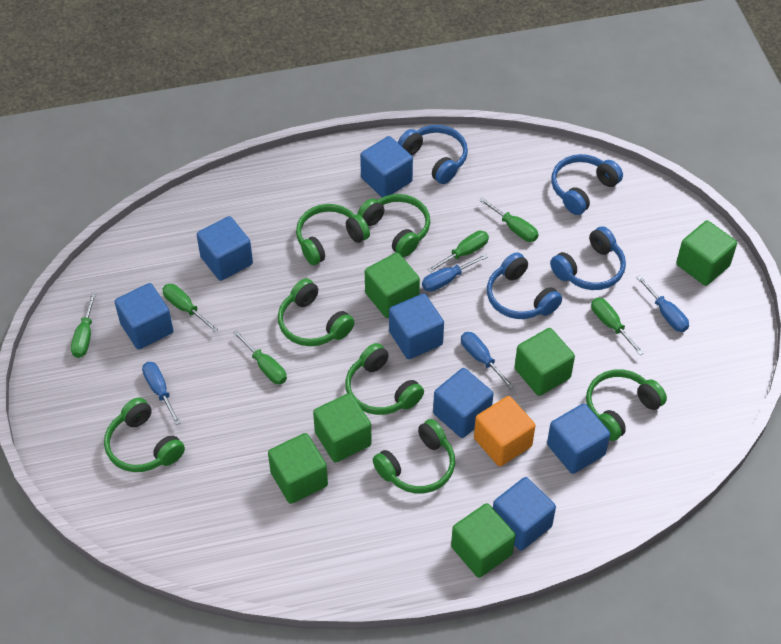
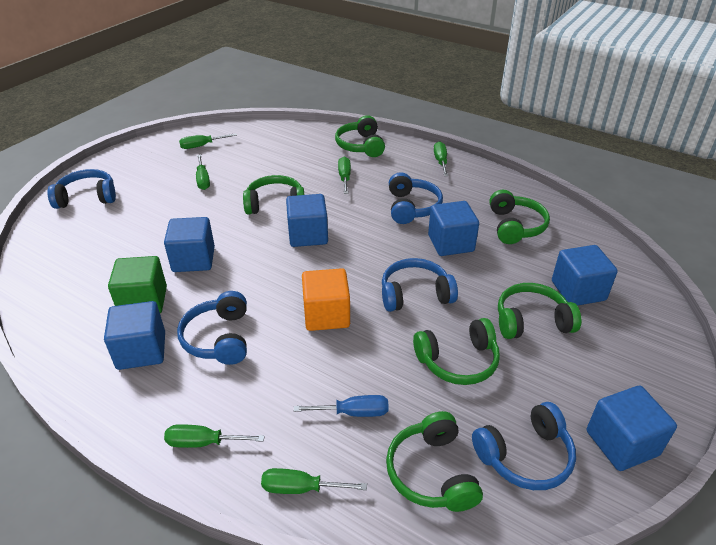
blue cube: [115,283,174,349] [197,216,253,281] [360,136,413,198] [389,293,444,359] [433,368,493,438] [493,477,556,551] [547,403,610,474] = 7 -> [104,301,165,370] [164,217,215,272] [286,194,328,247] [428,201,479,256] [552,245,618,306] [587,386,677,471] = 6
blue headphones: [398,125,468,184] [487,252,562,319] [550,226,626,290] [551,154,623,215] = 4 -> [47,169,116,209] [177,291,247,365] [382,258,458,312] [389,172,443,224] [472,402,576,490] = 5
blue screwdriver: [142,362,181,425] [422,254,488,292] [461,332,515,389] [637,275,689,332] = 4 -> [294,395,389,417] = 1
green cube: [268,433,328,504] [313,393,372,462] [365,253,420,318] [451,503,516,578] [515,328,575,396] [676,220,737,286] = 6 -> [108,256,167,313] = 1
green headphones: [104,397,185,472] [278,278,355,346] [296,204,370,265] [345,343,424,415] [358,194,430,257] [373,419,455,494] [586,369,667,441] = 7 -> [243,175,304,214] [335,115,385,157] [386,411,483,512] [413,318,500,385] [489,190,550,244] [498,283,581,339] = 6

